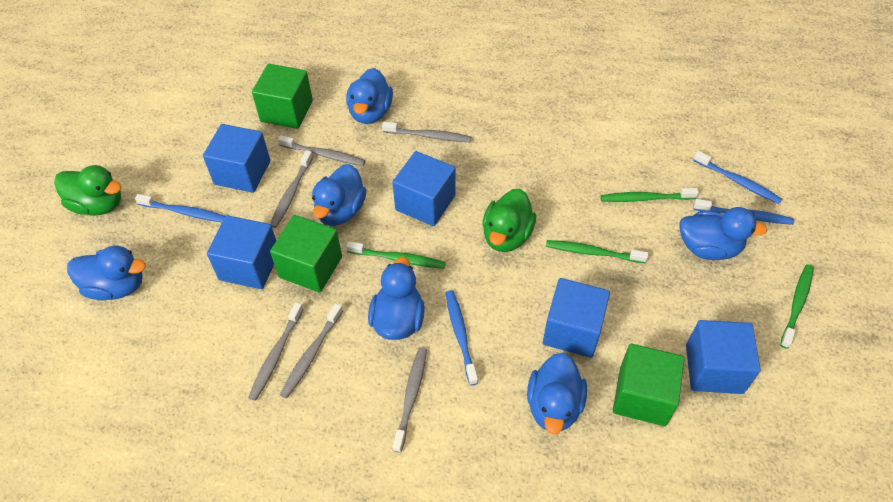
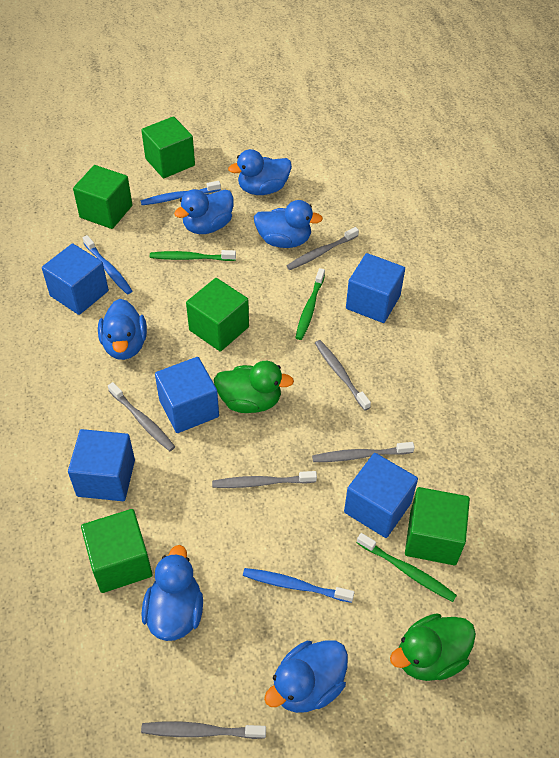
blue toothbrush: [135,194,225,222] [446,290,478,385] [693,151,782,204] [693,199,794,225] = 4 -> [83,235,132,294] [140,181,221,205] [243,568,355,603] = 3
green cube: [252,64,313,129] [270,215,342,293] [613,344,684,426] = 3 -> [73,165,132,229] [81,509,153,593] [141,116,195,178] [186,278,249,351] [405,487,470,565] = 5
green toothbrush: [346,241,446,269] [546,240,648,263] [601,188,699,202] [780,264,814,349] = 4 -> [150,250,236,261] [295,268,325,340] [357,533,457,602] = 3

